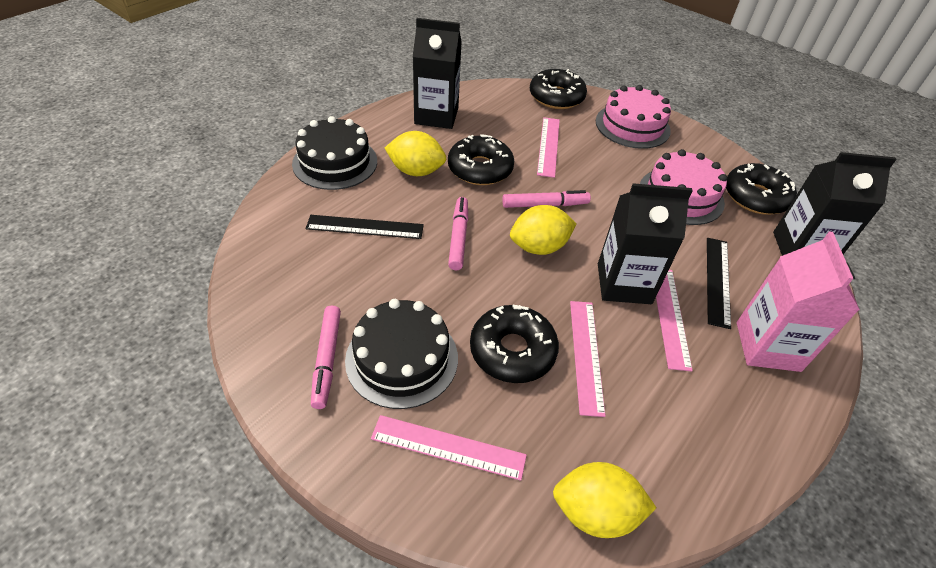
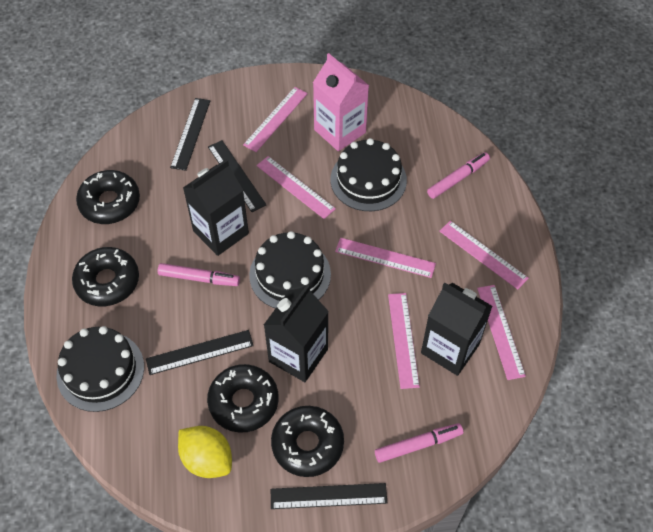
black cake: [292,116,377,190] [345,299,458,409] = 2 -> [57,326,144,412] [249,231,331,309] [330,138,407,211] = 3
black ruler: [306,215,424,239] [707,238,731,329] = 2 -> [146,330,254,375] [170,98,210,171] [208,140,266,212] [271,483,387,509] = 4
pink cake: [596,85,671,149] [640,149,727,225] = 2 -> none = 0
pink ruler: [371,415,527,481] [537,117,560,178] [570,301,606,417] [656,270,693,371] = 4 -> [243,87,308,152] [256,156,336,219] [335,238,436,278] [388,293,420,389] [439,221,529,290] [477,285,526,380] = 6
yellow lemon: [385,131,446,176] [510,205,577,255] [553,462,657,538] = 3 -> [178,426,232,478] = 1

